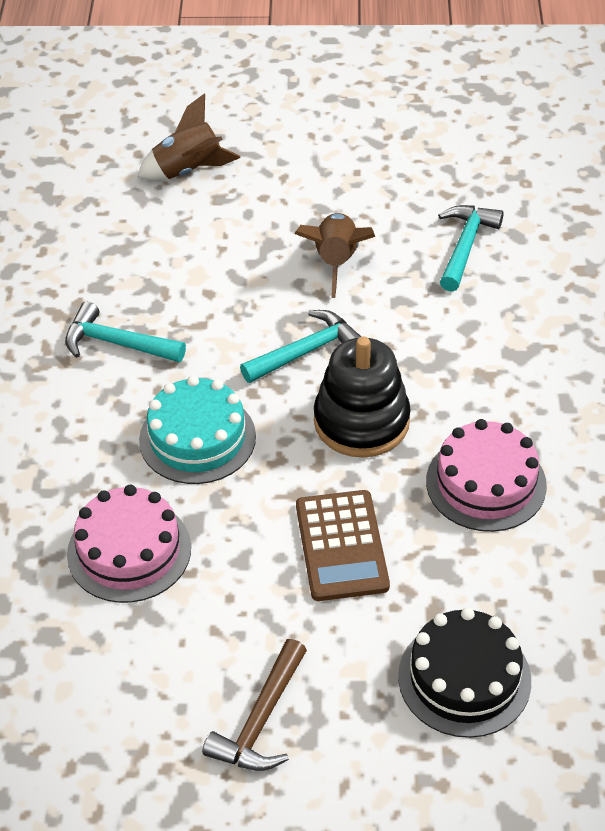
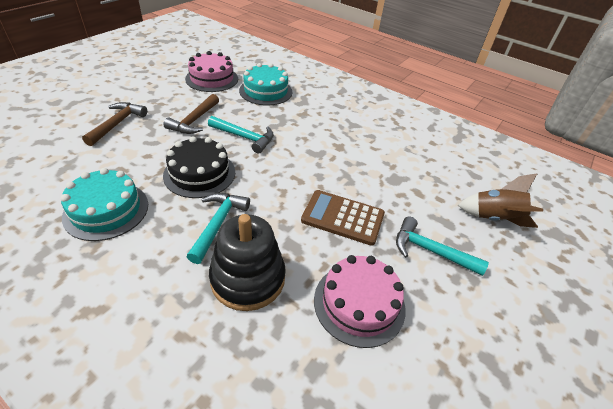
brown hammer: [202,639,307,771] = 1 -> [82,102,147,146] [163,94,219,134] = 2
brown rocket: [138,94,241,181] [294,213,375,298] = 2 -> [458,173,543,228] = 1
turquoise cake: [139,376,256,484] = 1 -> [61,168,148,241] [239,63,292,105] = 2

